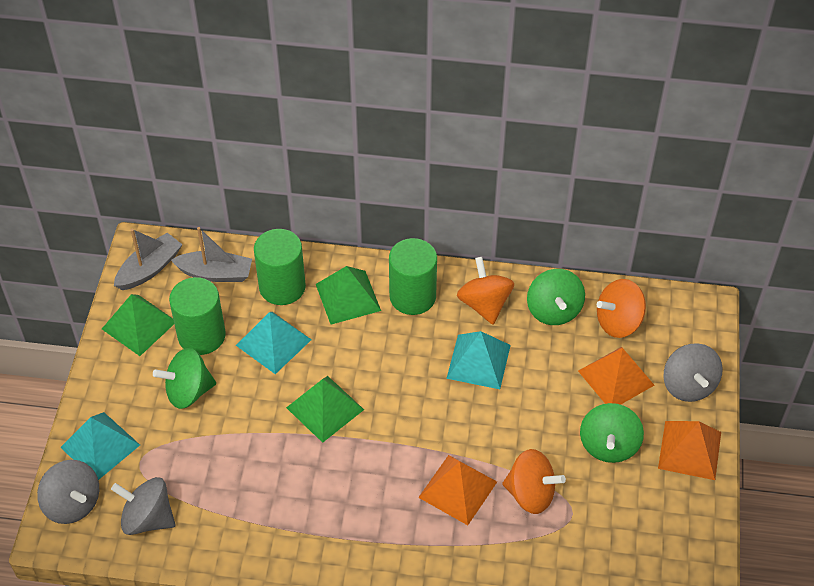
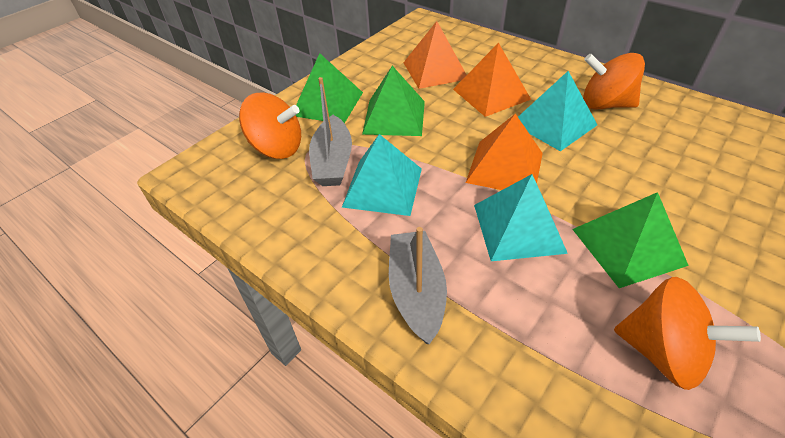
green cylinder: [169,277,226,355] [254,229,306,305] [389,238,437,315] = 3 -> none = 0
green spinning top: [153,348,216,409] [527,269,585,325] [580,403,644,463] = 3 -> none = 0
grey spinning top: [37,460,99,524] [111,477,175,535] [664,343,723,402] = 3 -> none = 0

